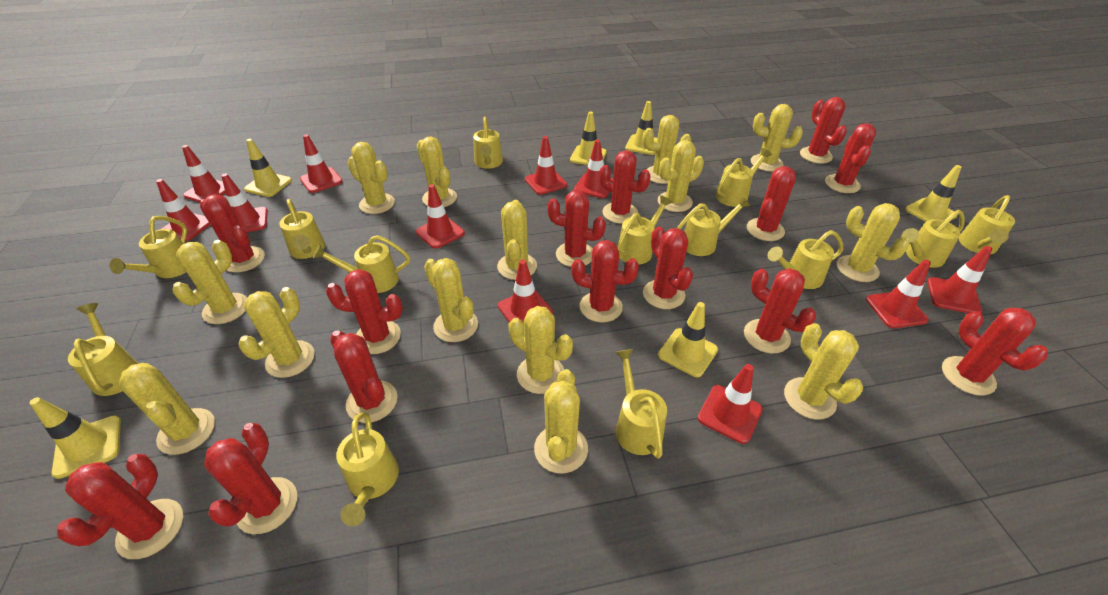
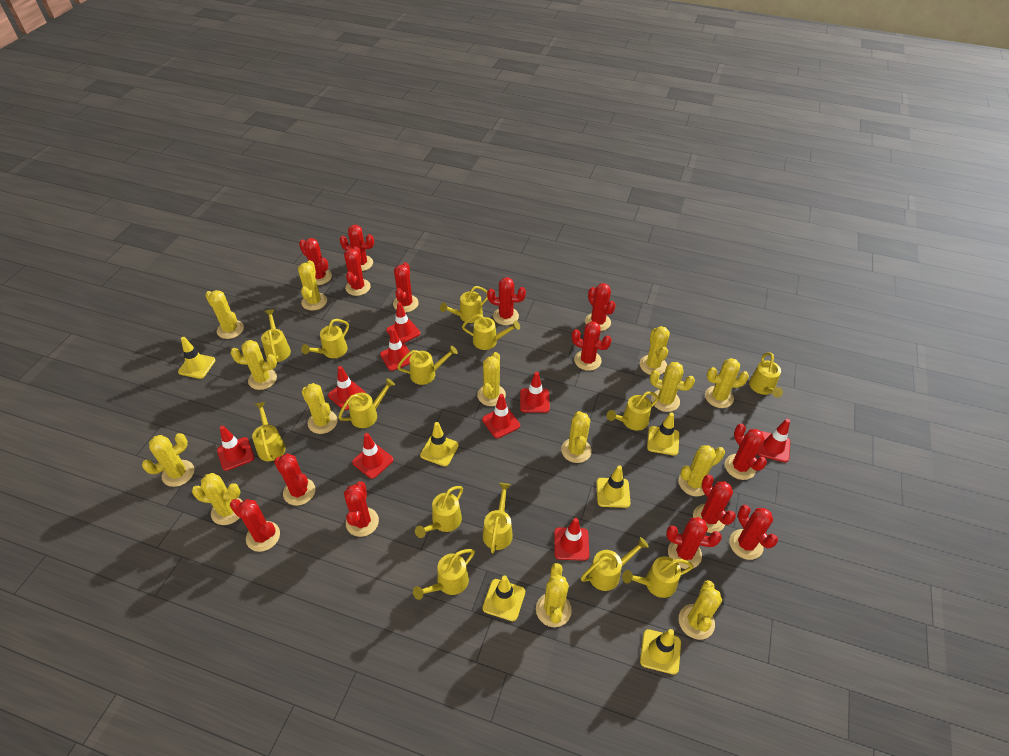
red traffic cone: [156,179,211,242] [182,145,225,203] [221,173,268,232] [300,134,343,193] [416,184,465,249] [498,259,553,323] [525,136,567,195] [574,140,613,198] [698,364,763,444] [866,260,931,328] [927,246,992,313] = 11 -> [217,426,254,471] [328,366,366,410] [352,433,393,479] [380,328,412,371] [386,302,421,344] [482,394,520,438] [520,372,550,413] [554,518,589,561] [758,419,790,462] = 9
yellow watering can: [68,303,139,396] [110,216,187,278] [279,199,325,259] [313,235,410,293] [336,412,399,526] [473,117,503,169] [615,349,667,459] [617,195,672,265] [677,196,750,256] [716,148,772,207] [768,230,843,289] [901,210,965,268] [959,195,1015,254] = 13 -> [252,402,286,461] [261,309,291,362] [301,319,349,358] [338,378,395,428] [397,346,458,385] [413,549,475,600] [415,486,463,538] [440,286,488,323] [462,314,520,350] [483,483,513,553] [581,537,649,591] [607,392,659,430] [622,556,694,598] [749,352,783,398] = 14

